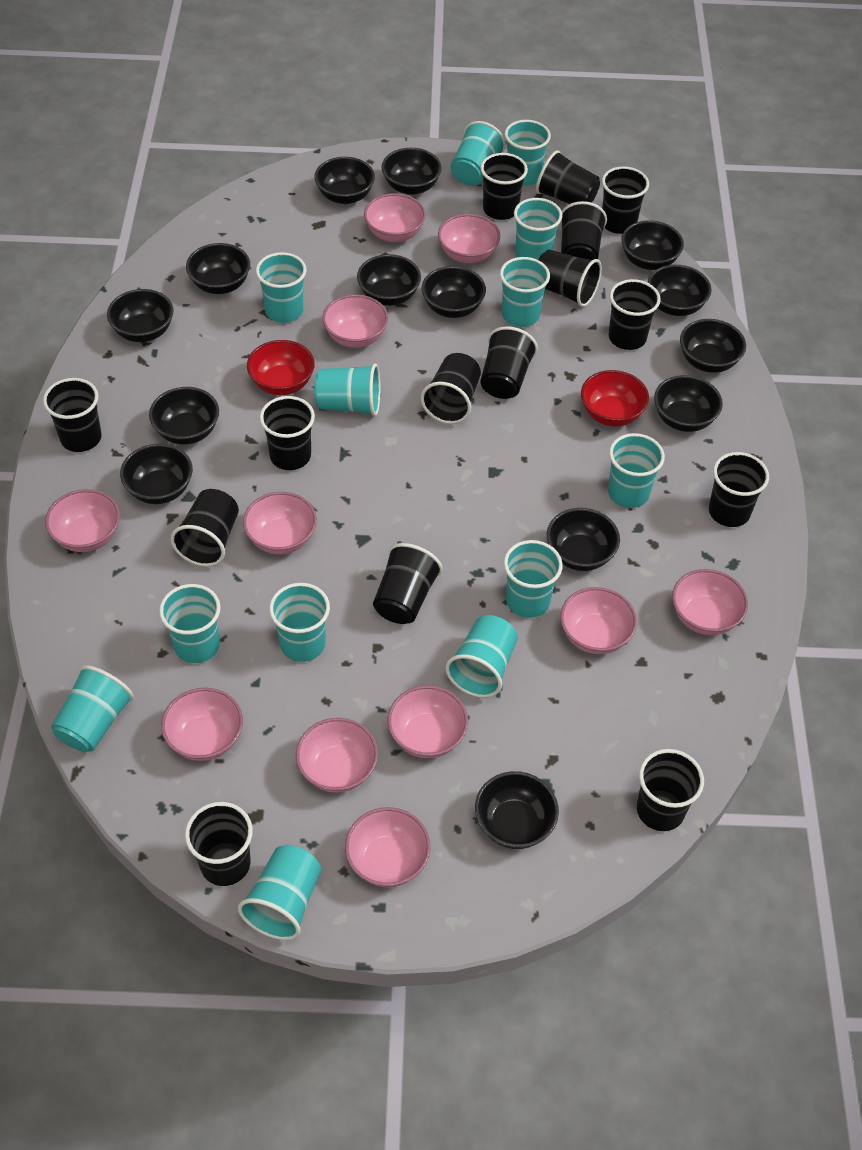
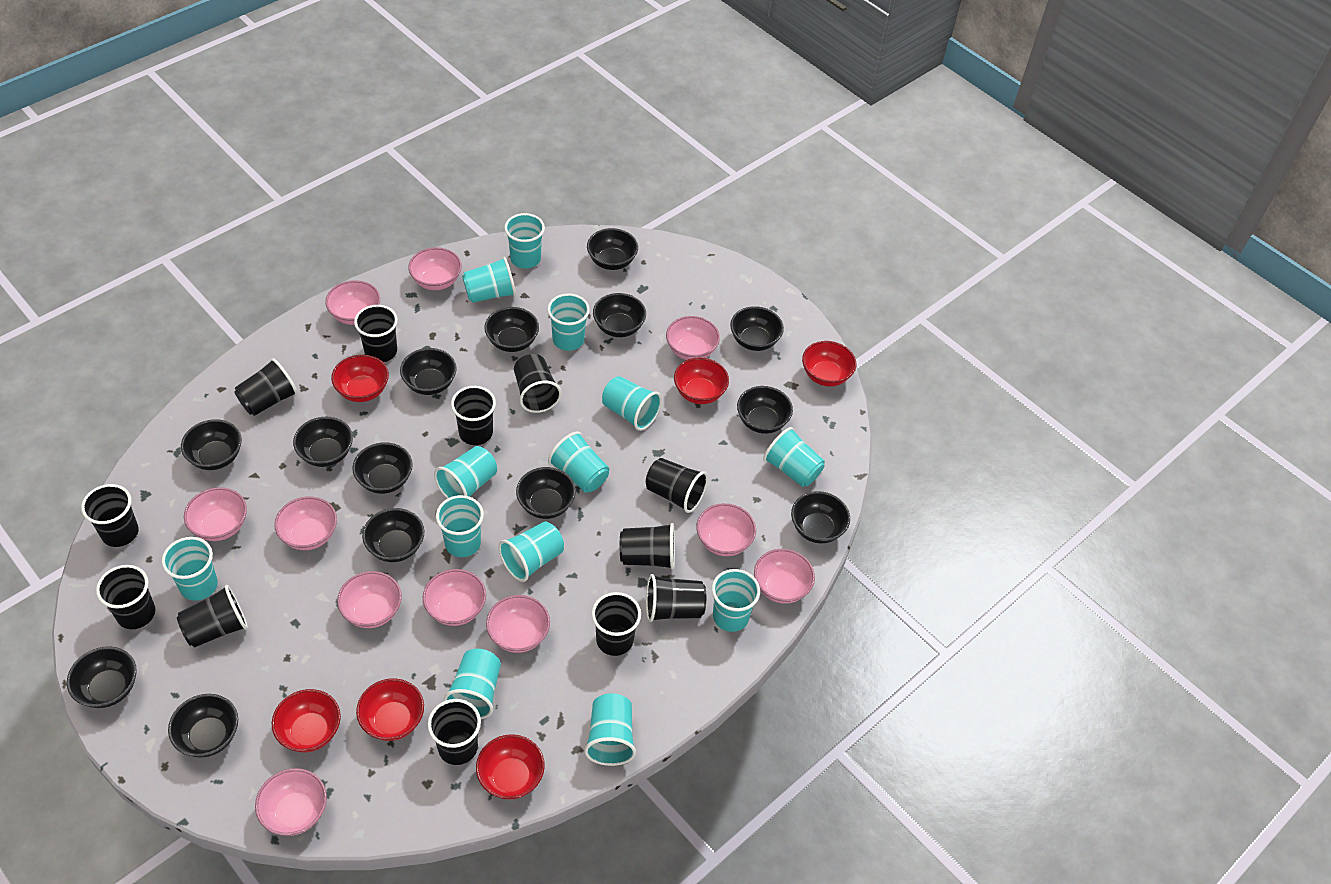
black cup: [43,378,102,452] [171,489,239,567] [185,802,253,886] [260,396,315,470] [373,543,442,624] [421,353,481,424] [480,153,528,220] [480,326,538,399] [536,150,600,204] [538,249,602,307] [560,201,607,260] [602,166,649,234] [609,279,661,350] [637,749,704,831] [709,452,769,527] = 15 -> [81,484,139,547] [96,565,155,629] [177,585,248,648] [234,358,298,416] [354,305,398,362] [428,699,481,765] [451,386,496,445] [514,354,562,413] [592,592,641,656] [620,523,675,570] [646,458,708,513] [646,574,706,622] = 12
red bowl: [247,340,315,395] [581,370,649,427] = 2 -> [272,689,341,752] [331,355,389,402] [356,678,424,741] [476,734,545,800] [674,358,729,404] [802,341,856,387] = 6

